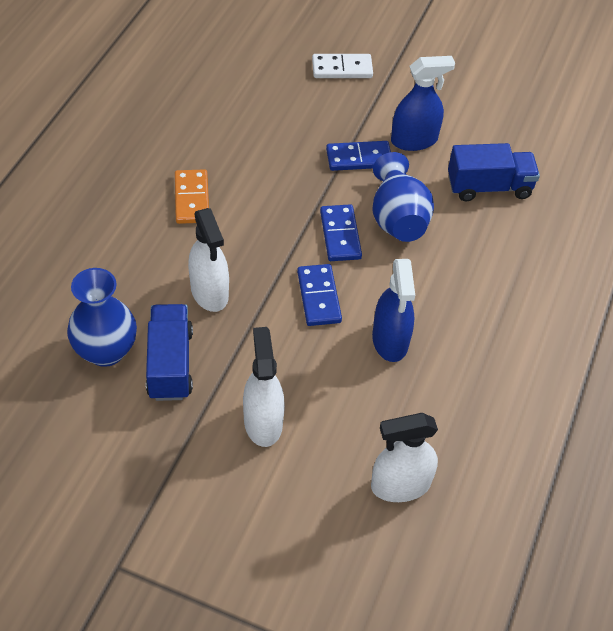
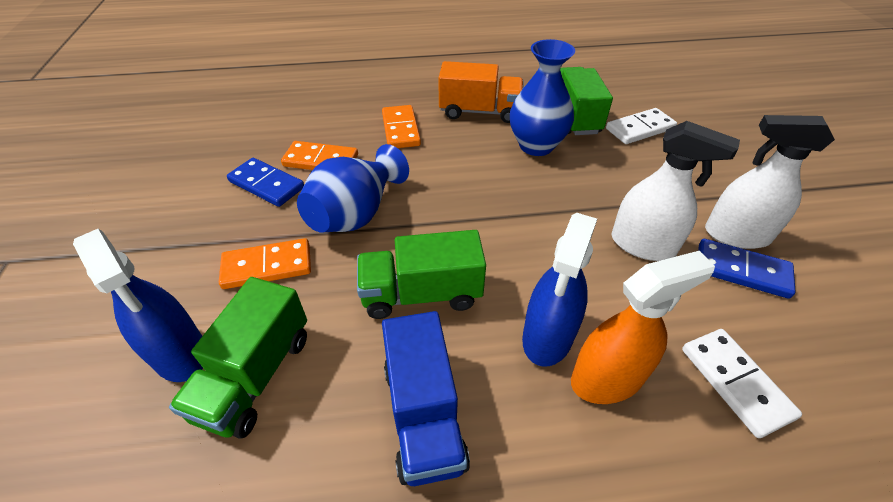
blue domino: [297,264,342,326] [320,204,362,261] [326,141,391,171] = 3 -> [227,158,304,207] [698,239,796,299] = 2
blue truck: [146,304,193,401] [448,143,540,201] = 2 -> [382,311,470,486] = 1
green truck: none = 0 -> [169,277,307,439] [357,230,486,319] [560,67,613,135] = 3
orange domino: [175,169,209,224] = 1 -> [219,238,311,289] [281,141,358,170] [382,105,421,148] = 3
orange spray bottle: none = 0 -> [571,251,715,404] = 1
orange truck: none = 0 -> [438,61,524,123] = 1
white domino: [312,54,373,78] = 1 -> [606,108,677,144] [682,329,802,438] = 2
white spray bottle: [188,208,229,312] [243,327,285,447] [371,413,438,502] = 3 -> [612,121,740,261] [705,115,835,249] = 2

